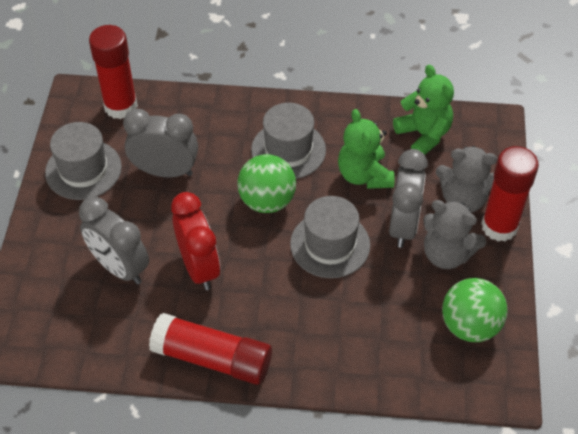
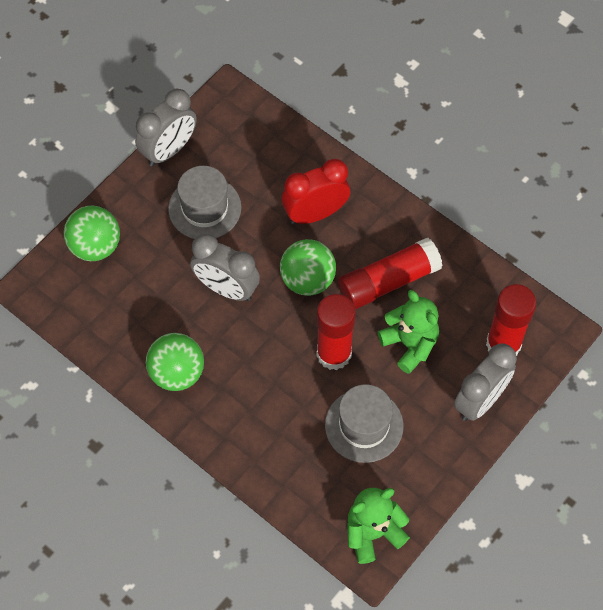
green ball: [237,154,296,213] [442,278,507,342] = 2 -> [64,206,120,261] [146,333,204,391] [280,239,336,296] = 3
grey hat: [45,122,122,200] [251,103,326,179] [290,196,370,278] = 3 -> [168,166,242,239] [325,384,404,463] = 2
grey teddy bear: [423,200,486,269] [436,146,497,213] = 2 -> none = 0

